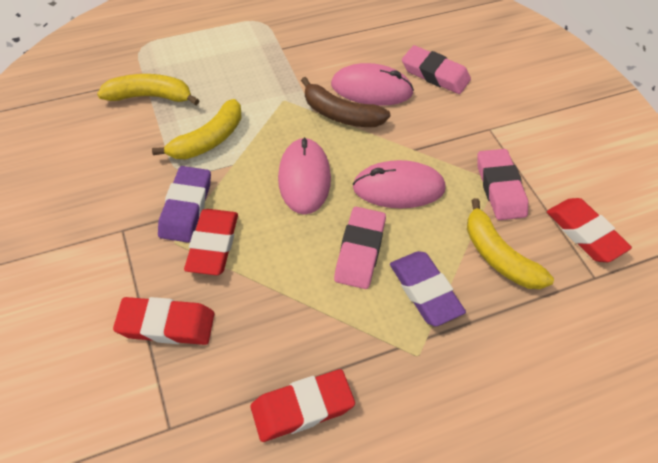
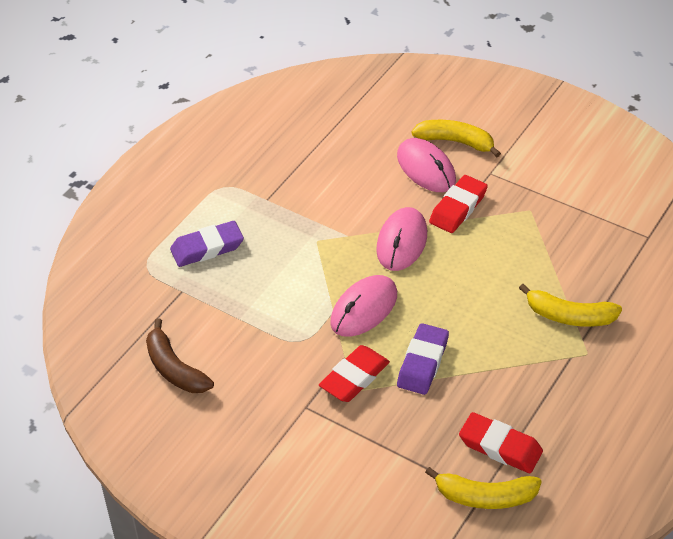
pink eraser: [334,207,386,289] [402,45,471,94] [477,149,528,220] = 3 -> none = 0
red eraser: [113,297,214,345] [184,209,238,275] [251,369,355,442] [547,198,632,262] = 4 -> [319,345,390,402] [429,175,488,233] [459,412,543,473] = 3

